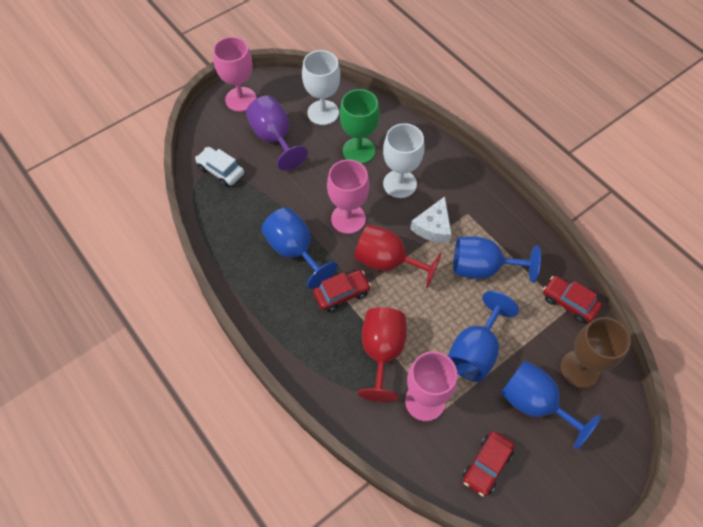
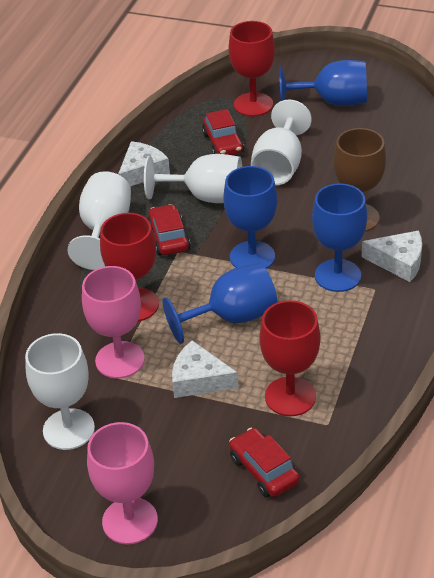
green goblet: [340,89,379,164] = 1 -> none = 0
pink goblet: [213,37,257,112] [327,159,370,234] [405,351,457,421] = 3 -> [82,266,145,378] [87,422,158,544] = 2
purple goblet: [246,96,308,171] = 1 -> none = 0
red goblet: [354,224,442,288] [358,307,407,402] = 2 -> [100,213,159,321] [229,21,275,116] [259,300,320,416] = 3
white car: [195,147,244,187] = 1 -> none = 0
white cheese: [410,196,452,243] = 1 -> [118,141,170,186] [172,340,238,398] [362,230,422,282] = 3
white goblet: [302,50,340,125] [383,123,424,198] = 2 -> [25,333,95,450] [67,171,131,270] [144,154,242,203] [251,100,312,185] = 4

